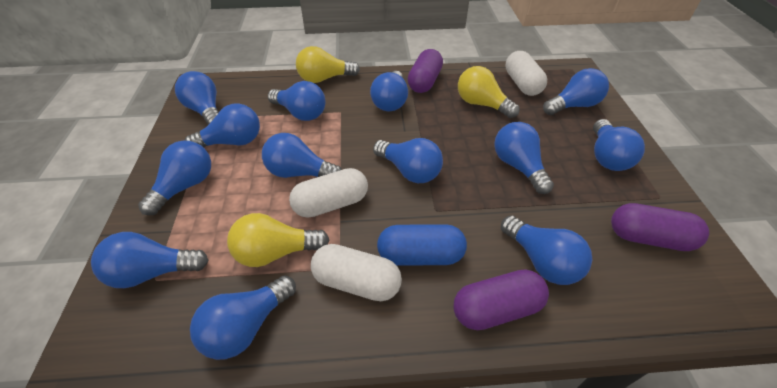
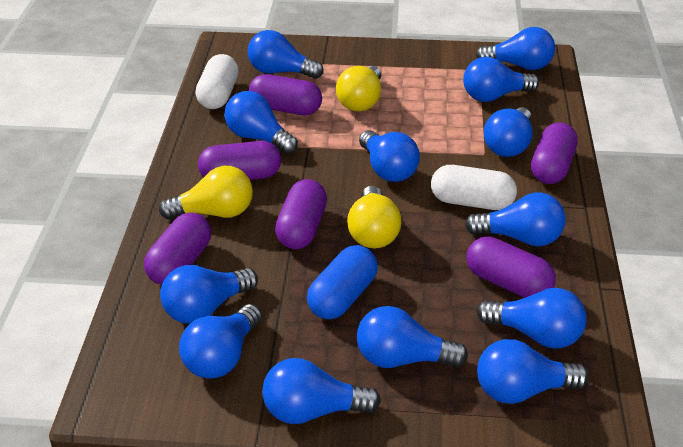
purple capsule: [408,49,443,93] [453,269,549,330] [611,203,709,251] = 3 -> [144,212,211,284] [198,141,281,180] [249,74,322,115] [275,179,327,249] [466,236,556,298] [531,122,578,184] = 6
white capsule: [289,168,368,218] [311,244,402,301] [505,51,547,96] = 3 -> [195,54,239,109] [431,165,517,210] = 2

